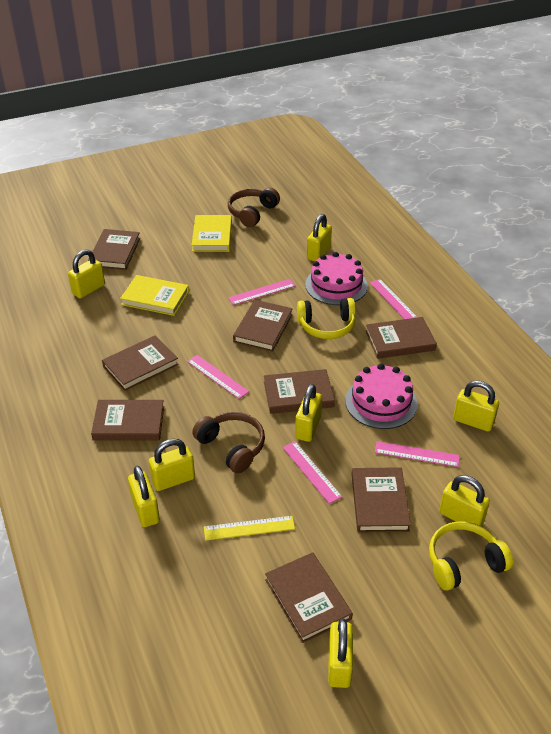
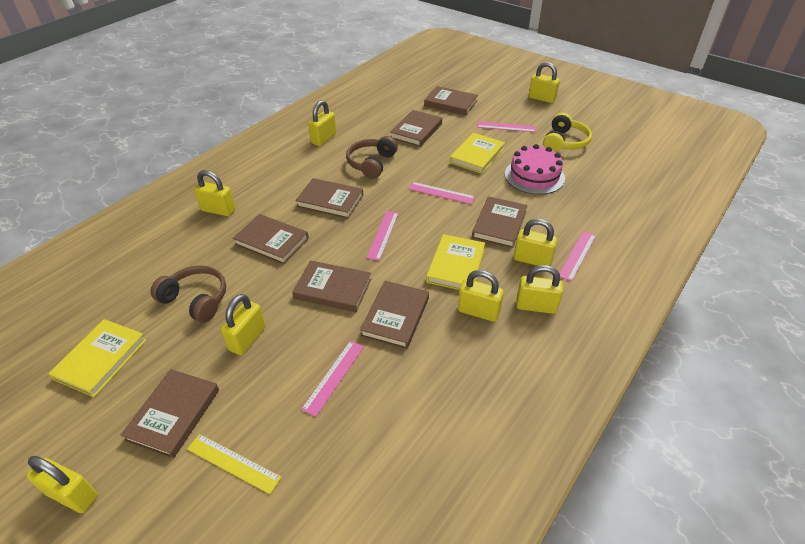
pink cake: [305,252,368,305] [345,363,418,429] = 2 -> [505,144,565,195] = 1
yellow book: [120,275,189,316] [192,215,232,252] = 2 -> [49,319,146,397] [426,234,485,290] [450,133,505,174] = 3
yellow headphones: [297,298,356,339] [429,521,513,591] = 2 -> [543,113,592,152] = 1

